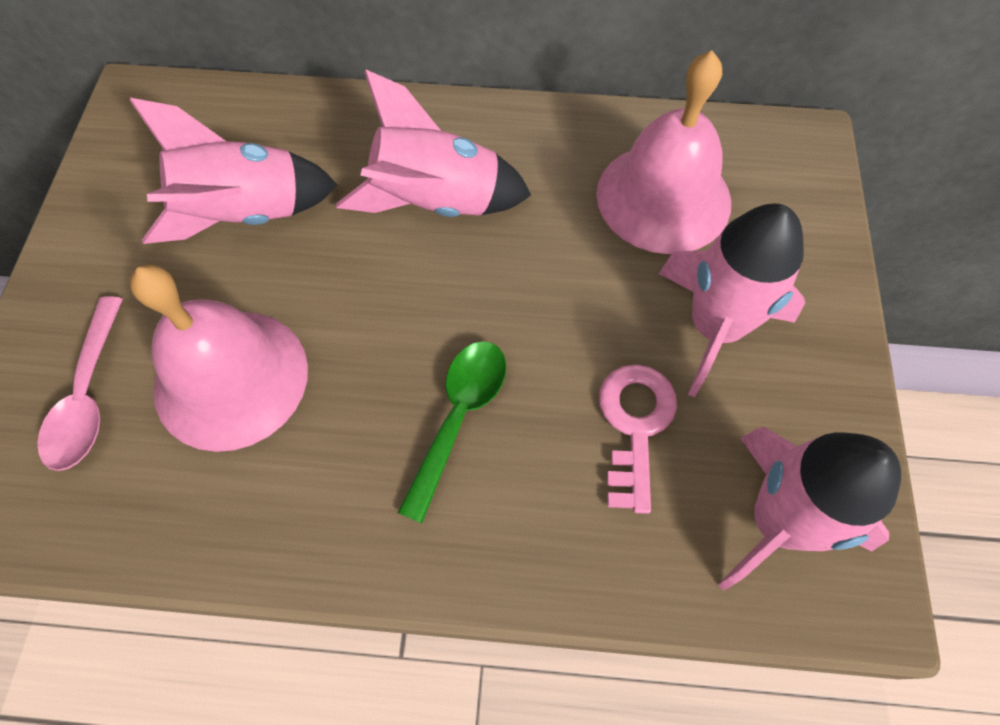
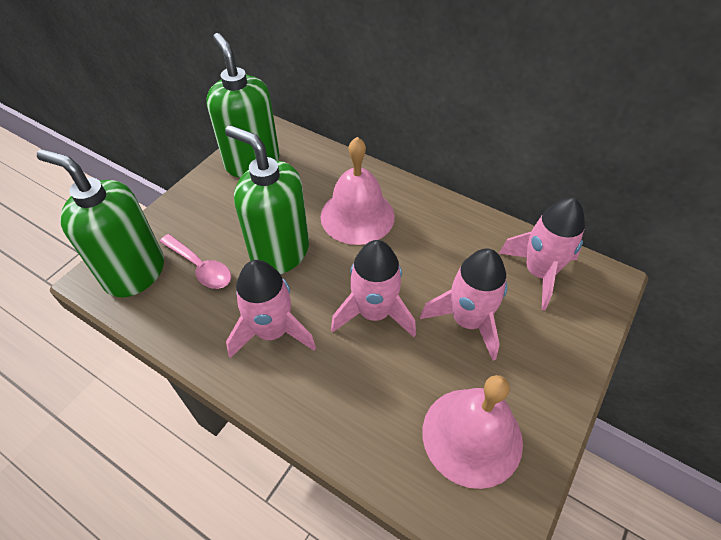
green soap dispenser: none = 0 -> [37,149,164,297] [206,33,279,178] [225,125,309,274] = 3
green spoon: [397,341,506,523] = 1 -> none = 0
pink key: [599,364,677,514] = 1 -> none = 0

